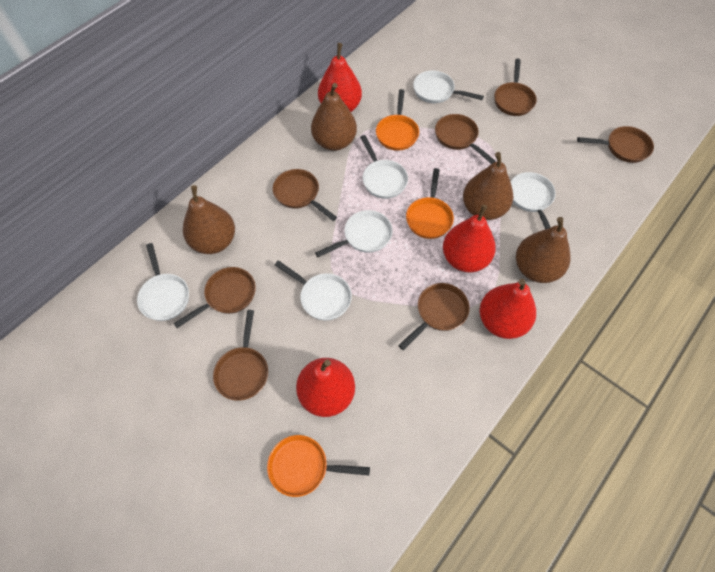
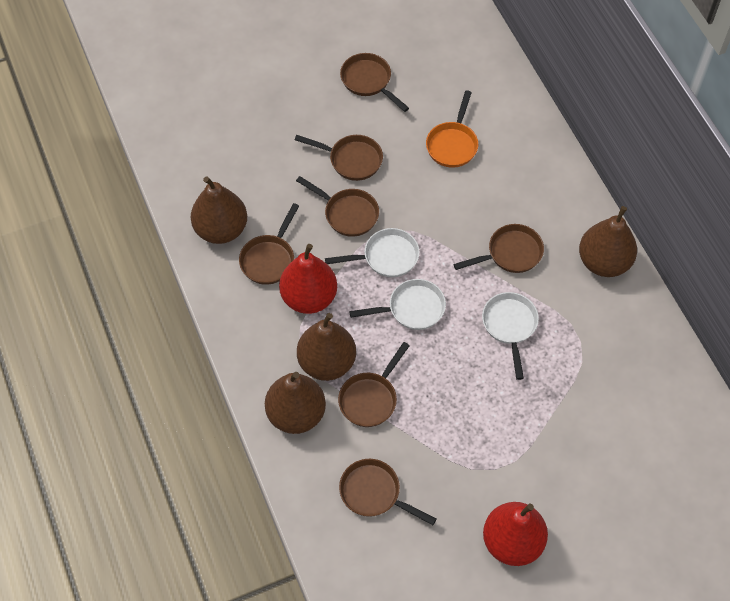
orange pan: [267,435,370,497] [376,89,419,151] [406,168,454,239] = 3 -> [426,90,478,168] = 1
red pear: [296,358,355,417] [318,43,362,112] [443,204,496,272] [480,279,536,339] = 4 -> [279,244,337,314] [483,502,548,566] = 2
white pan: [137,243,189,321] [275,260,352,320] [315,210,393,257] [360,135,408,199] [413,70,484,103] [511,172,556,229] = 6 -> [325,228,420,277] [349,279,446,330] [482,292,539,380] = 3

